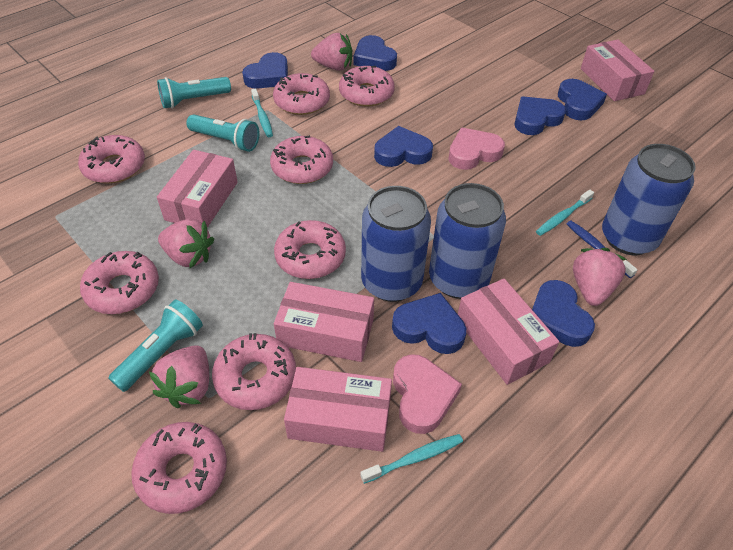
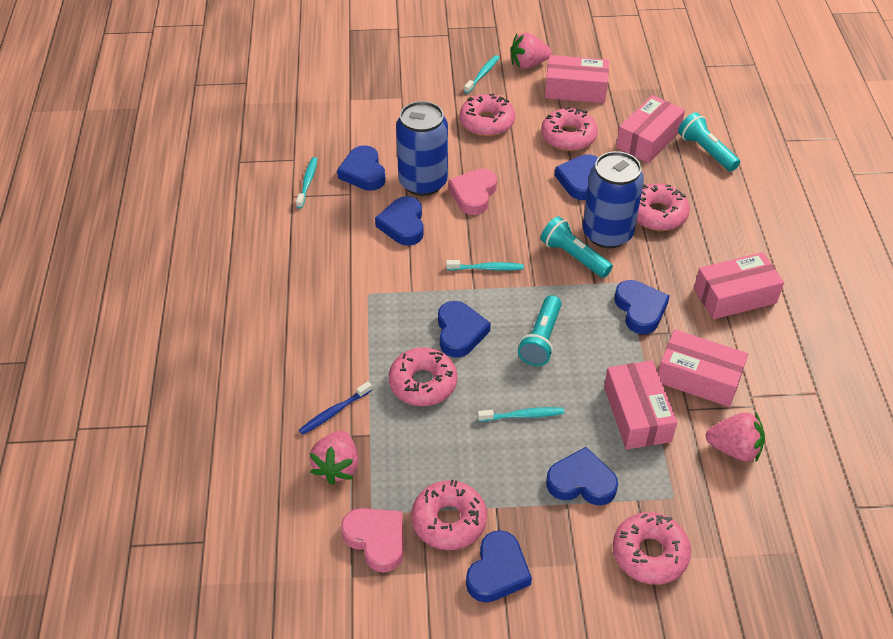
blue can: [361,186,431,302] [429,183,506,299] [602,144,696,255] = 3 -> [396,101,448,196] [583,151,644,248] = 2
pink donut: [78,135,145,183] [80,251,159,314] [131,422,227,514] [212,333,296,410] [270,135,333,184] [273,73,330,115] [274,220,346,279] [339,66,395,107] = 8 -> [389,347,457,406] [411,480,487,550] [460,94,515,136] [541,107,598,151] [613,512,691,585] [636,183,690,231] = 6
pink strawberry: [149,345,209,408] [158,219,214,268] [311,33,352,71] [573,248,627,306] = 4 -> [310,431,359,485] [511,33,552,69] [706,413,765,461] = 3
turquoise toothbrush: [251,89,273,137] [360,434,463,484] [536,189,594,236] = 3 -> [296,157,317,209] [446,260,524,271] [464,55,500,94] [478,407,564,421] = 4

